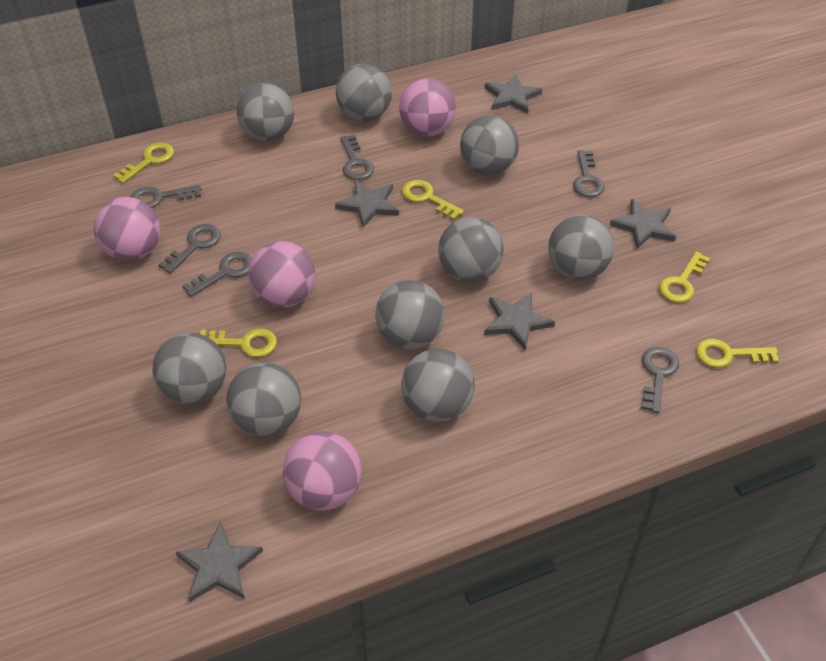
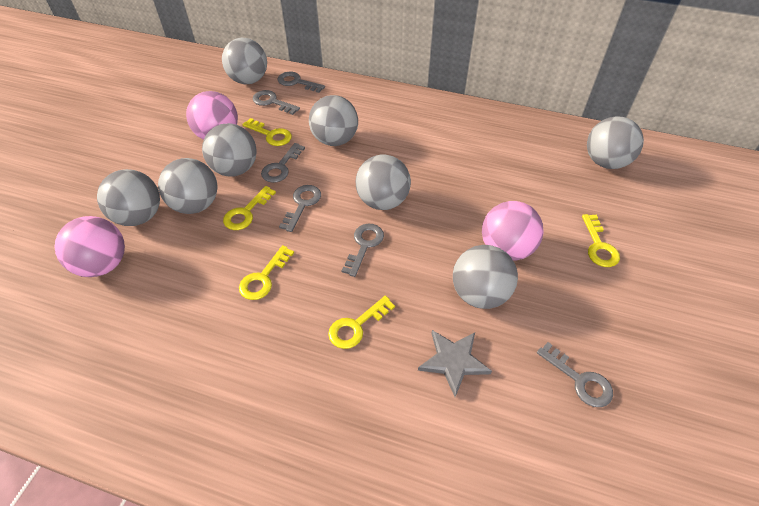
grey ball: [153,333,227,405] [226,363,301,437] [237,83,294,141] [336,64,392,121] [375,280,445,349] [401,349,475,422] [438,217,503,282] [460,115,519,175] [548,215,614,280] = 9 -> [97,169,160,226] [158,158,217,214] [202,123,256,177] [222,38,267,84] [309,95,358,146] [356,154,411,210] [453,245,518,309] [587,117,644,169] = 8
grey star: [176,522,263,602] [335,180,399,228] [484,293,555,350] [485,74,542,114] [610,199,676,249] = 5 -> [418,330,492,397] = 1
pink ball: [94,197,160,261] [248,241,315,308] [283,431,362,511] [399,78,456,137] = 4 -> [55,216,125,277] [186,91,238,140] [482,201,544,261] = 3

